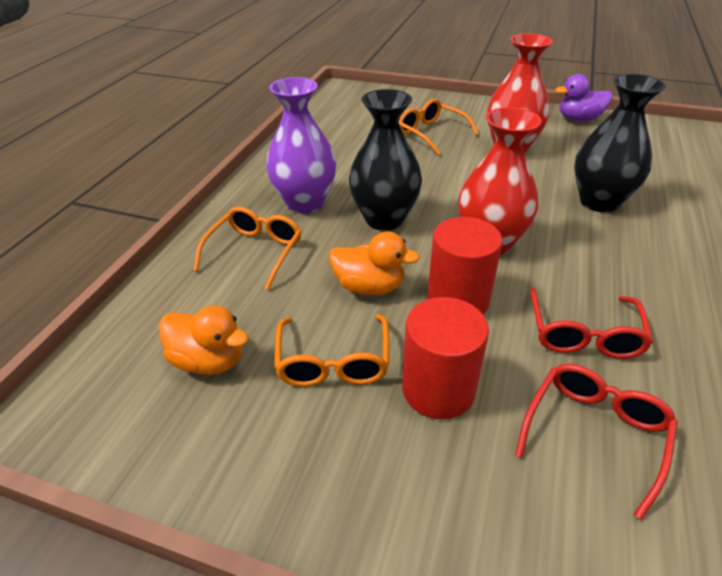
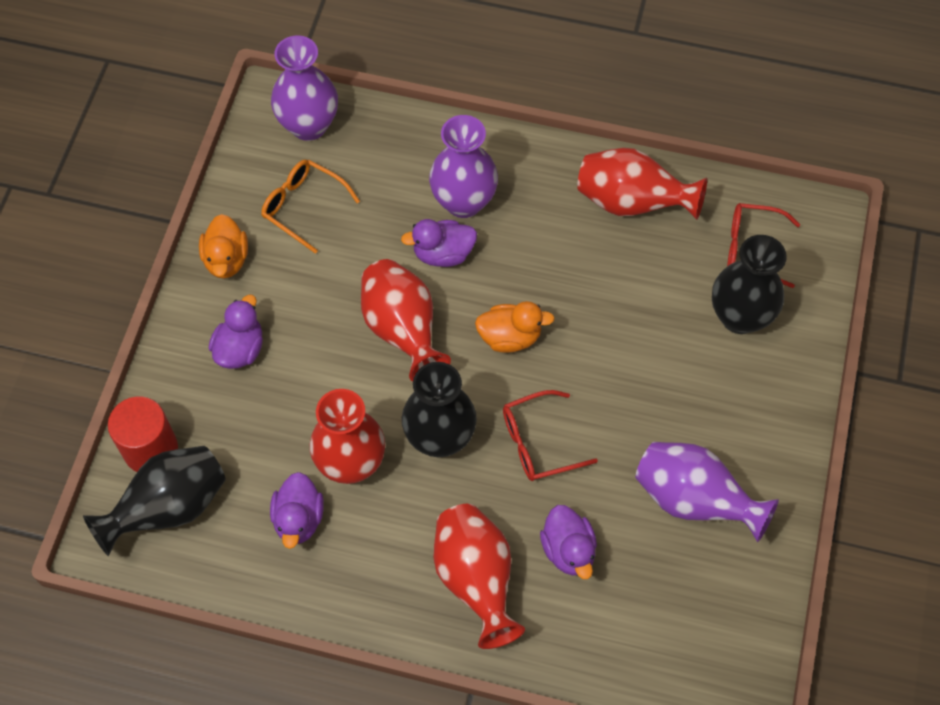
black vase: [349,89,422,231] [574,74,666,212] = 2 -> [83,446,226,556] [402,362,477,457] [712,235,787,334] = 3
orange glasses: [194,206,302,290] [274,314,389,387] [399,99,479,155] = 3 -> [261,160,360,254] = 1
purple duck: [555,74,613,121] = 1 -> [209,295,263,369] [270,472,324,549] [401,219,477,267] [540,505,597,579] = 4
purple vase: [266,77,336,214] = 1 -> [271,35,338,141] [429,115,498,218] [635,442,779,542] = 3
red cylinder: [402,297,489,419] [427,217,503,314] = 2 -> [108,396,178,472] = 1
red vase: [459,107,542,255] [487,33,553,153] = 2 -> [310,389,385,484] [361,259,451,382] [434,504,525,649] [577,148,707,220] = 4

